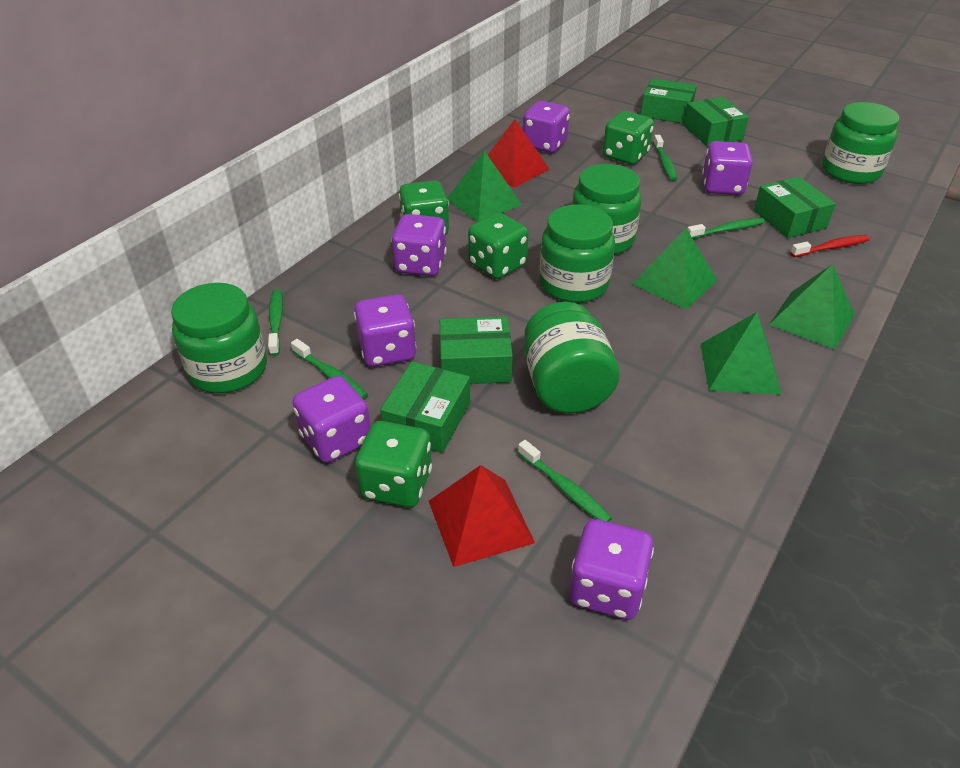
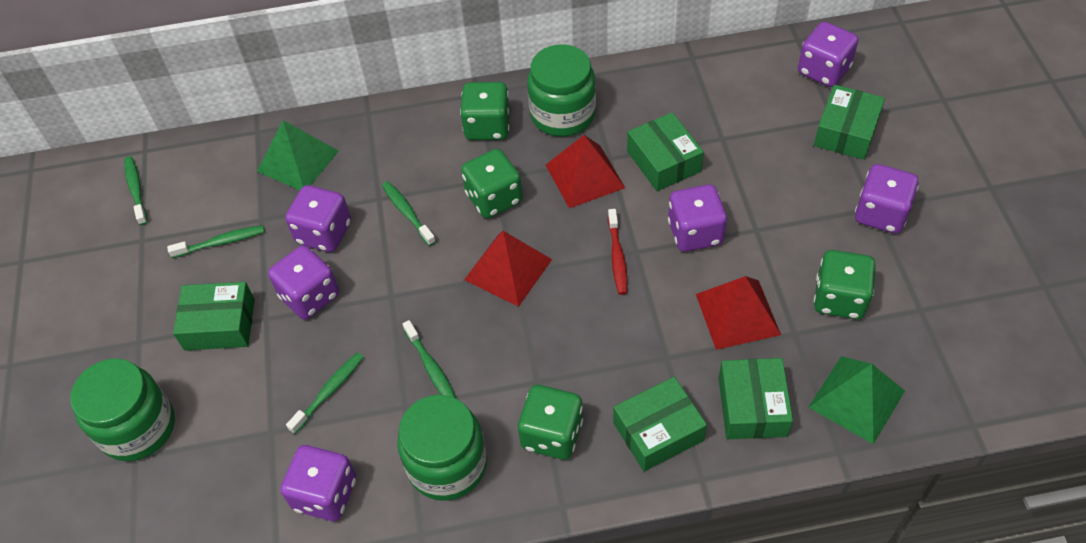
green jar: [171,283,267,393] [524,302,620,413] [539,204,615,303] [572,164,642,255] [822,102,899,184] = 5 -> [70,358,175,461] [397,395,487,500] [527,45,596,137] = 3
green pyramid: [447,151,522,222] [632,228,718,309] [701,312,782,395] [769,264,855,349] = 4 -> [257,120,339,190] [808,356,905,444] = 2
red pyramid: [429,465,535,567] [488,119,549,188] = 2 -> [464,231,552,307] [546,135,625,208] [696,276,781,350] = 3

